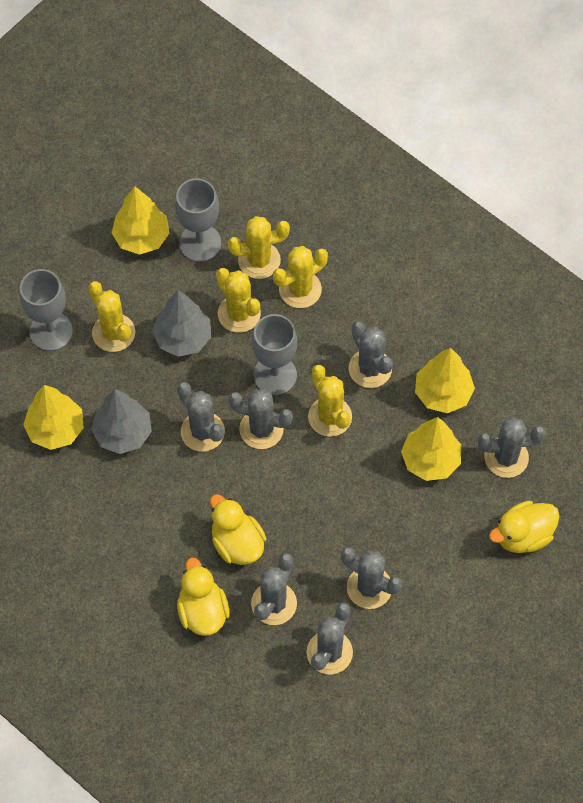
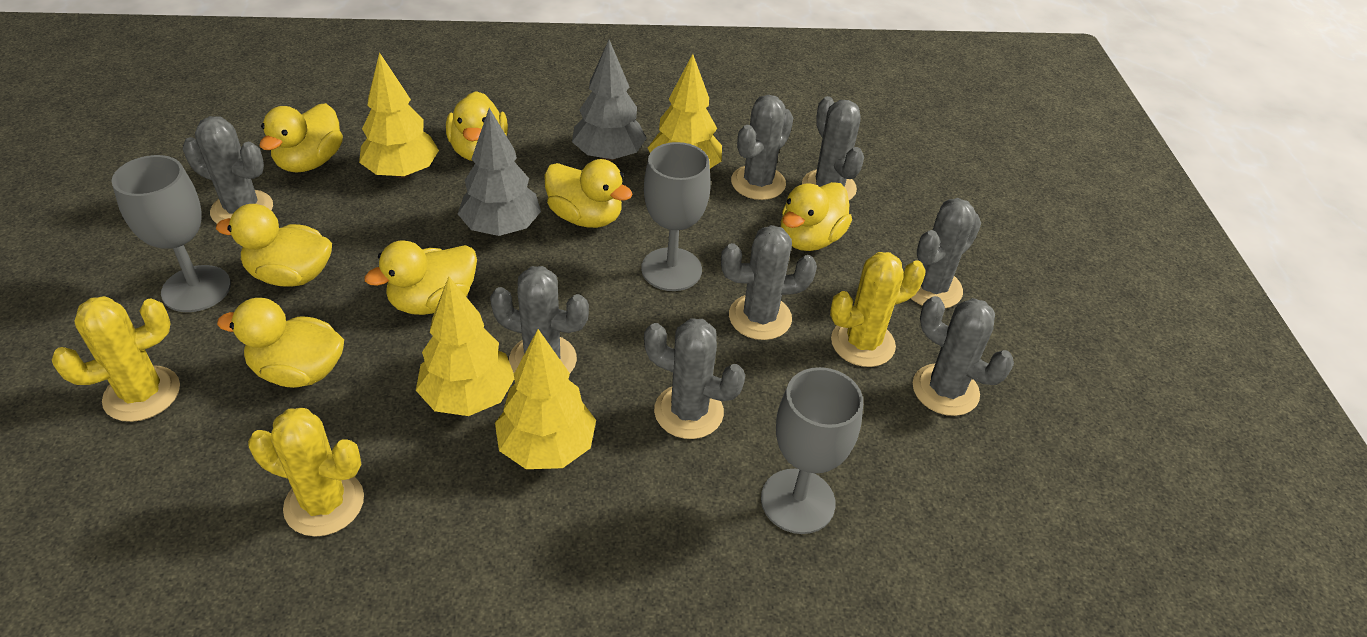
grey cactus: [177,382,225,452] [228,388,293,449] [251,553,297,625] [307,603,353,675] [341,547,402,609] [348,322,393,388] [478,417,546,478] = 7 -> [183,116,273,224] [490,266,589,373] [644,318,745,439] [721,225,817,340] [731,95,793,200] [802,96,864,200] [911,198,981,308] [913,296,1014,416] = 8
yellow cactus: [88,281,135,352] [216,268,261,333] [228,216,290,279] [273,246,328,308] [308,365,352,437] = 5 -> [52,296,180,422] [248,408,364,537] [830,252,926,367] = 3
yellow duck: [177,557,230,636] [210,494,266,565] [489,501,560,553] = 3 -> [216,204,332,287] [217,298,344,388] [260,103,343,173] [364,240,477,315] [446,91,508,161] [544,159,633,228] [781,182,852,251] = 7

